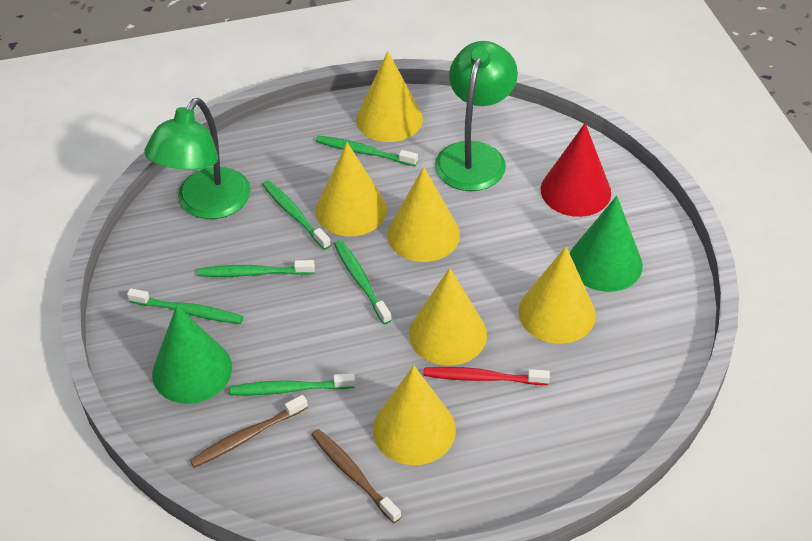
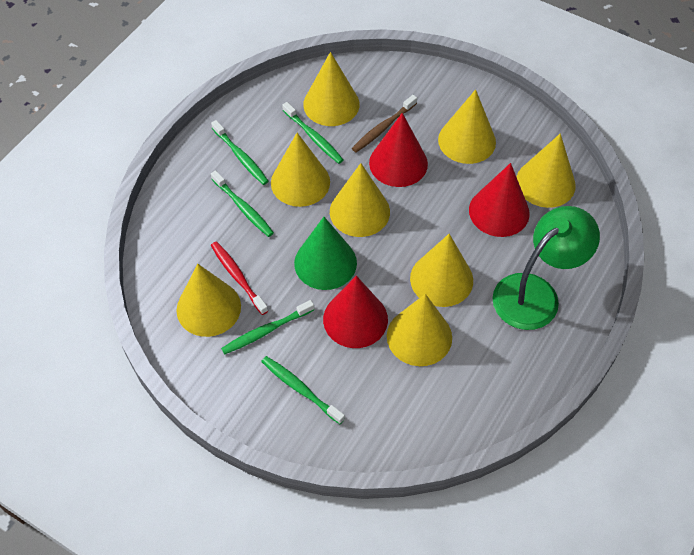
brown toothbrush: [190,395,308,468] [311,429,401,523] = 2 -> [352,95,417,152] = 1
green cone: [152,305,232,404] [570,196,643,292] = 2 -> [294,217,357,290] = 1
green lamp: [144,98,251,219] [435,41,518,191] = 2 -> [492,206,600,330] = 1
green toothbrush: [127,288,243,324] [198,260,315,277] [229,373,355,395] [262,180,331,250] [316,136,418,166] [334,240,392,324] = 6 -> [211,120,268,185] [211,170,274,237] [221,300,314,355] [261,356,345,424] [282,102,343,164] = 5
red cone: [541,123,611,217] = 1 -> [323,275,388,348] [369,113,428,187] [469,163,530,237] = 3
yellow cone: [316,142,387,236] [356,51,423,142] [373,366,456,465] [387,167,460,262] [409,268,487,365] [518,247,596,344] = 6 -> [176,264,241,337] [271,133,330,207] [303,52,360,126] [330,163,390,237] [387,294,452,366] [410,234,473,307] [438,89,496,164] [516,133,576,208] = 8

